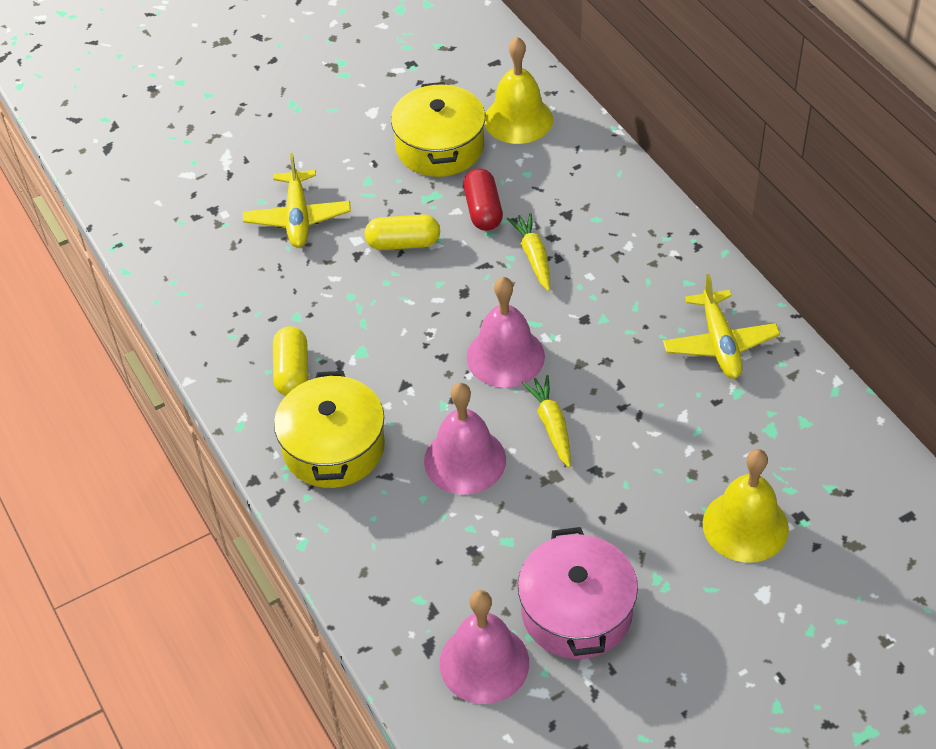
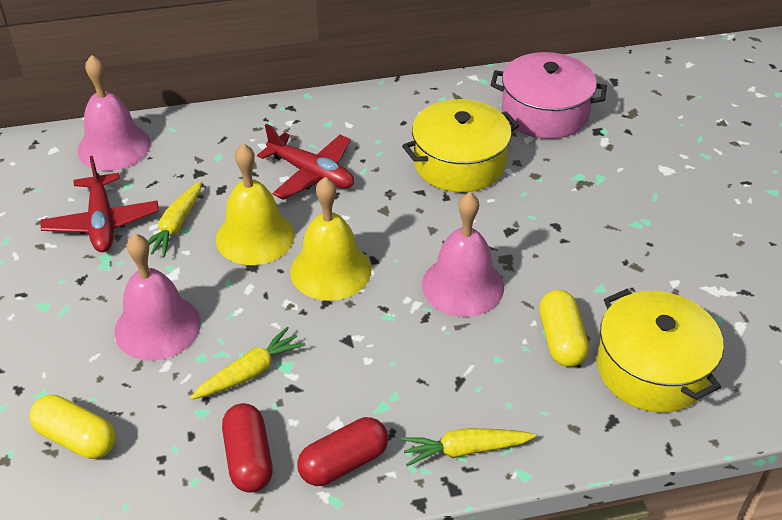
red capsule: [463,168,503,231] = 1 -> [222,403,273,493] [297,417,388,486] = 2
red plane: none = 0 -> [40,156,159,252] [257,124,354,200] = 2
yellow carrot: [507,212,550,291] [521,375,571,467] = 2 -> [148,181,202,257] [190,326,305,399] [401,428,536,466] = 3
yellow plane: [243,153,351,248] [663,274,780,379] = 2 -> none = 0

